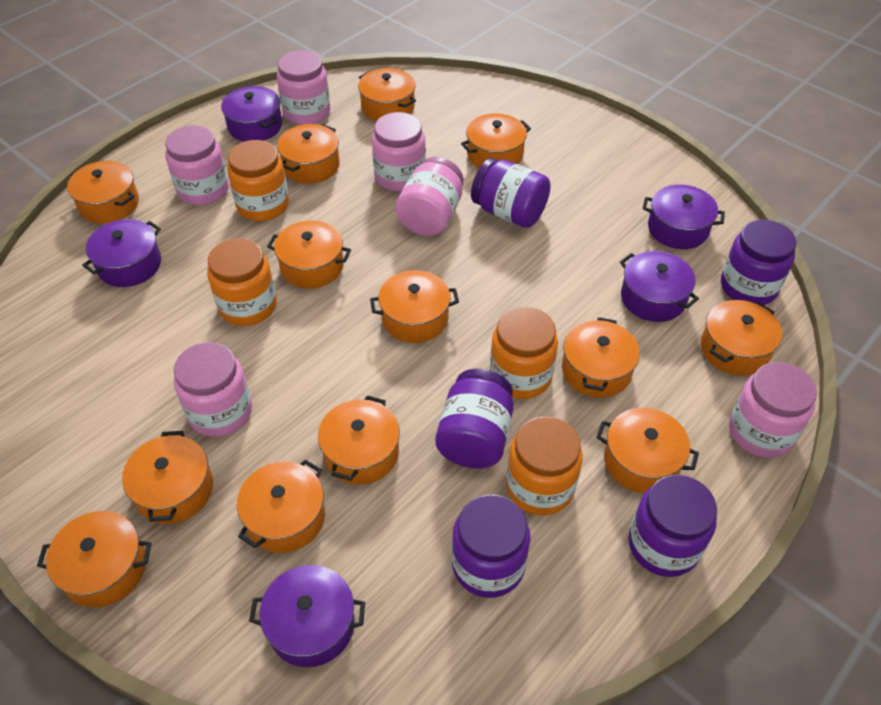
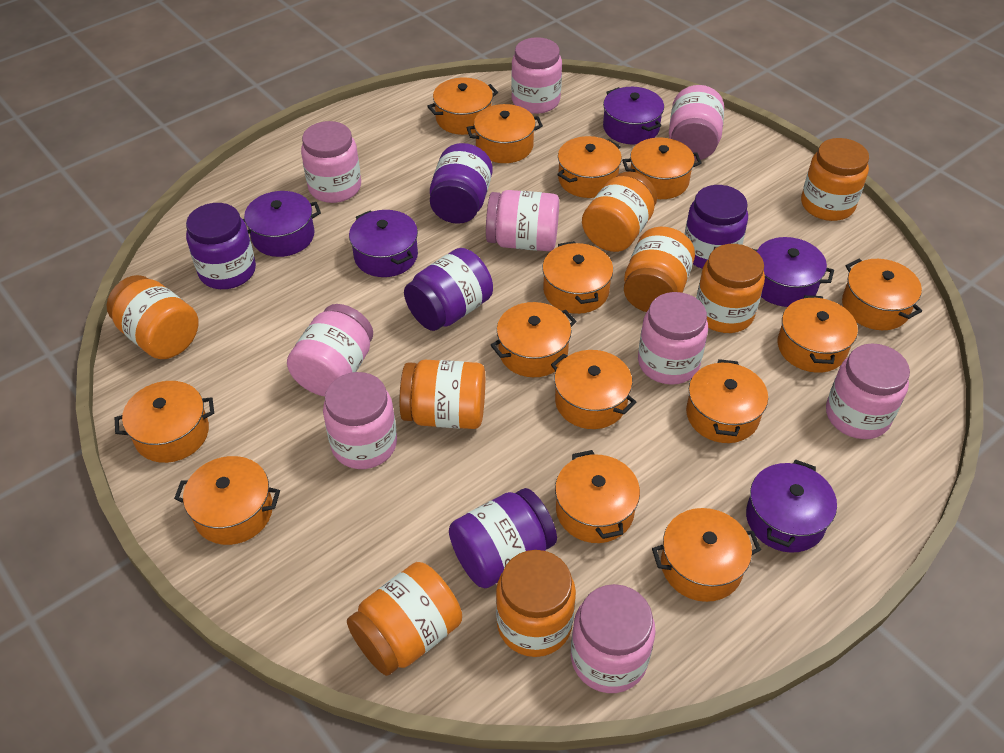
orange jar: [207,238,277,326] [227,140,289,221] [490,307,558,399] [506,416,583,516] = 4 -> [107,275,199,359] [347,562,462,676] [399,360,485,429] [496,550,576,657] [582,171,657,252] [624,227,695,312] [696,244,765,333] [801,138,869,221] = 8
orange pot: [37,511,152,607] [67,161,139,224] [122,431,213,524] [237,459,325,553] [267,220,351,289] [277,124,340,184] [318,395,400,485] [358,68,416,121] [370,270,459,343] [461,113,531,168] [562,317,640,398] [596,408,699,493] [701,300,782,376] = 13 -> [115,381,214,463] [174,456,280,545] [427,78,498,135] [467,104,543,163] [491,302,577,377] [542,241,613,314] [551,350,636,429] [555,450,640,543] [557,136,622,198] [622,138,702,199] [652,508,761,602] [686,359,768,443] [778,295,858,373] [842,259,922,330] = 14
pink jar: [165,125,229,206] [174,342,252,437] [277,50,330,125] [372,112,426,192] [395,157,464,236] [729,362,817,458] = 6 -> [287,304,373,396] [301,121,361,203] [323,372,397,469] [486,190,559,251] [511,37,562,114] [571,584,656,693] [638,292,708,385] [669,85,724,161] [826,343,910,439] = 9

